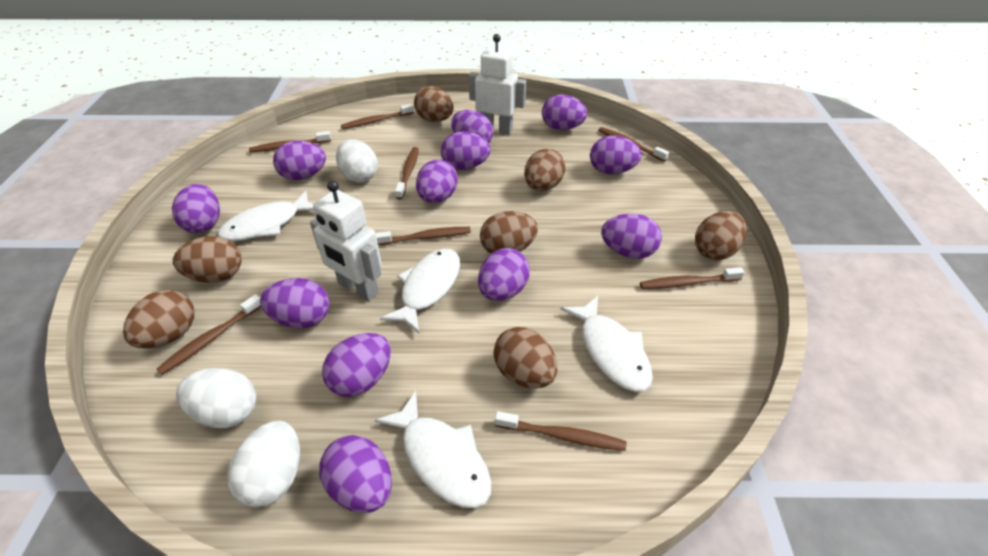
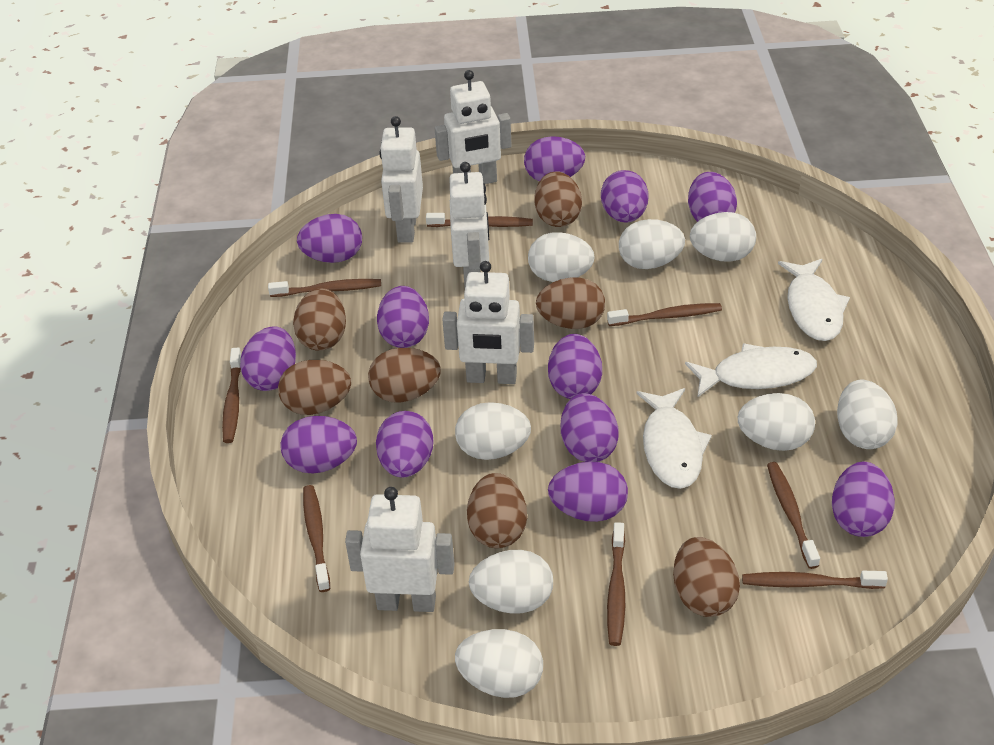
white egg: [176,368,256,428] [227,421,300,507] [336,139,378,182] = 3 -> [455,402,531,460] [455,629,543,698] [469,550,553,614] [528,232,595,282] [619,219,685,269] [690,212,756,262] [738,393,815,451] [837,380,898,449] = 8
white fish: [218,191,314,241] [375,391,492,508] [380,249,460,333] [560,295,653,392] = 4 -> [637,388,712,489] [685,343,817,398] [778,259,850,341] = 3
white robot: [310,181,382,301] [469,34,526,135] = 2 -> [345,487,455,612] [379,116,423,243] [435,70,511,184] [442,261,534,384] [449,162,489,286] = 5

